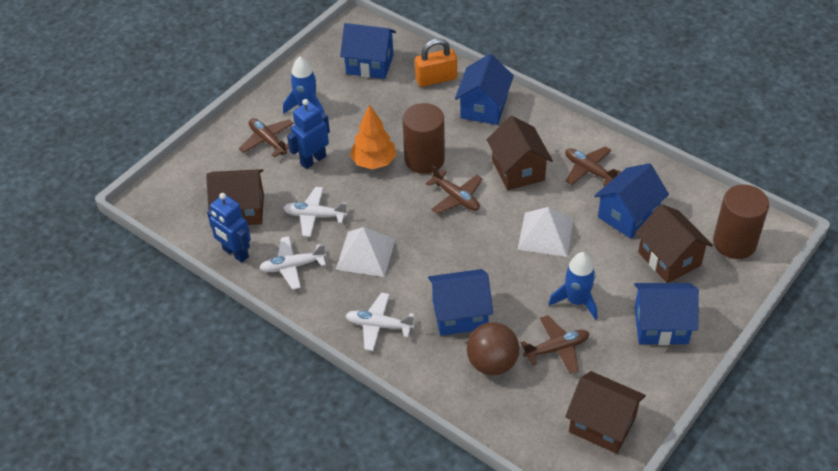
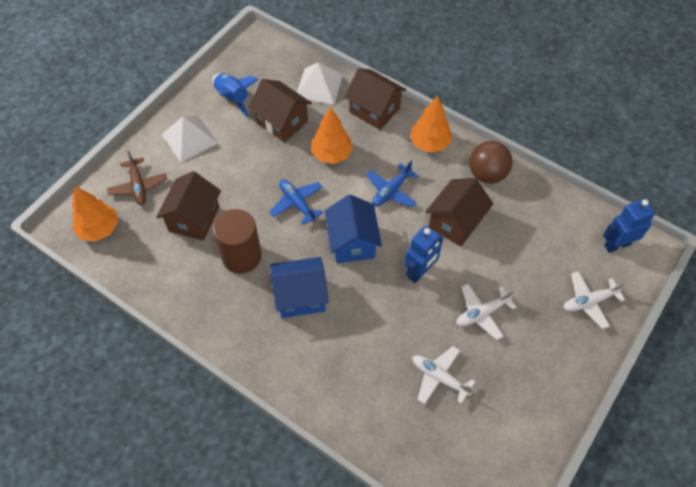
blue house: [340,23,396,79] [428,269,493,336] [455,54,514,125] [594,163,669,239] [634,283,699,345] = 5 -> [270,257,329,318] [324,195,382,263] = 2
blue plane: none = 0 -> [269,179,323,225] [366,160,418,207] = 2
blue rocket: [283,57,324,114] [549,252,597,320] = 2 -> [213,73,259,117] = 1
brown cylinder: [402,103,445,174] [713,185,769,259] = 2 -> [213,209,262,274] = 1
brown plane: [239,118,294,157] [426,166,483,214] [520,315,589,374] [565,146,621,186] = 4 -> [107,151,167,205] = 1
orange padlock: [415,38,457,87] = 1 -> none = 0
orange tree: [350,104,396,169] = 1 -> [72,186,118,242] [311,107,353,164] [410,96,452,153] = 3

